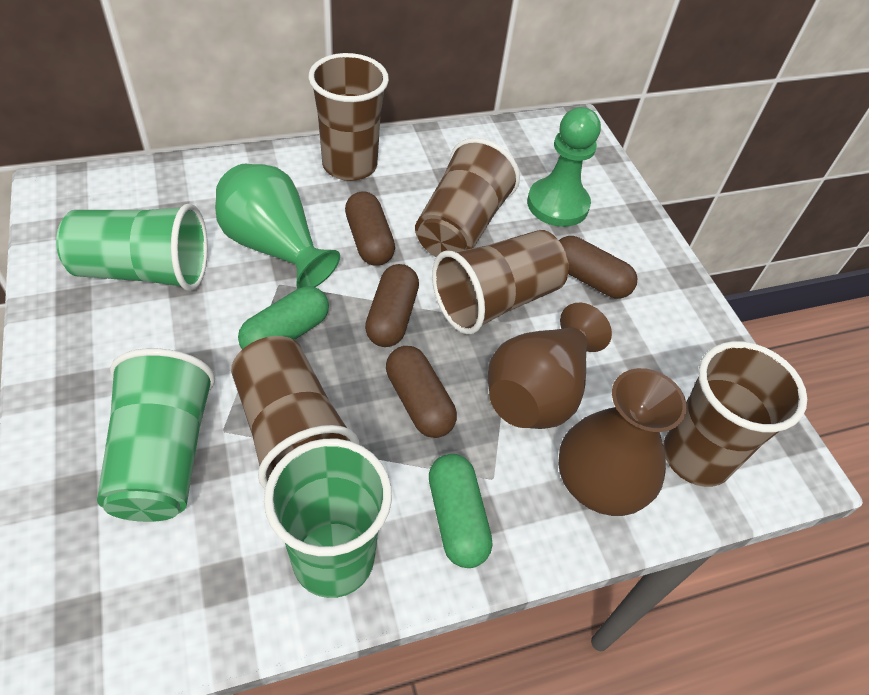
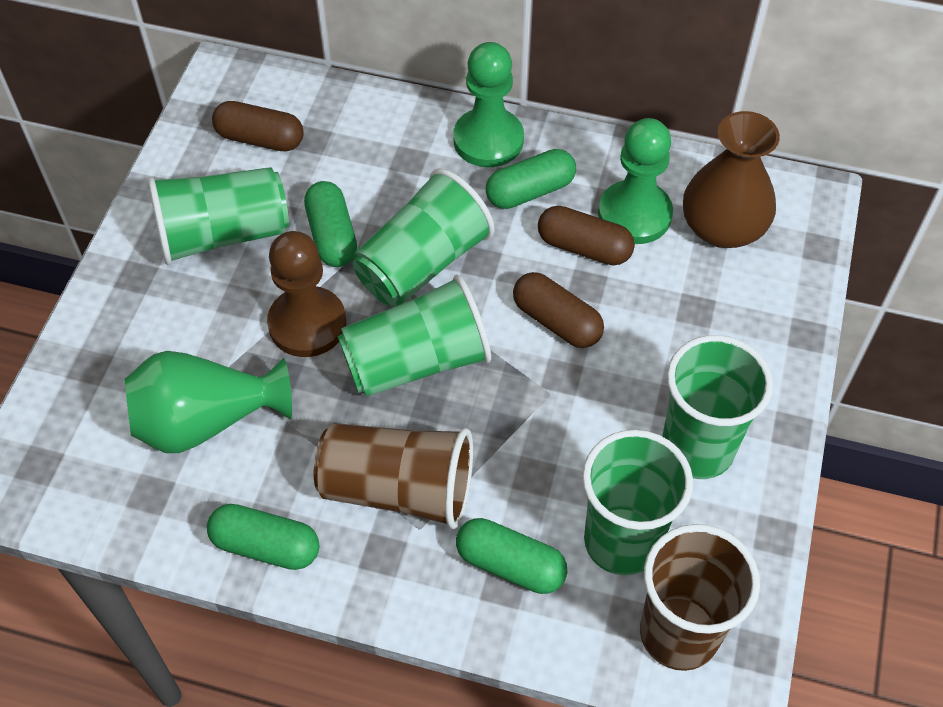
brown capsule: [345,191,395,266] [365,264,419,347] [386,346,457,438] [559,236,637,299] = 4 -> [212,101,304,151] [513,272,604,348] [538,206,635,265] = 3
brown cup: [231,336,359,489] [308,53,389,181] [415,138,520,257] [432,230,569,335] [663,341,807,487] = 5 -> [314,423,473,529] [640,524,760,671] = 2
brown pawn: none = 0 -> [267,231,346,357] = 1
brown vase: [488,303,612,429] [558,368,687,516] = 2 -> [683,111,780,248] = 1
green capsule: [238,286,329,349] [429,454,492,568] = 2 -> [207,504,320,570] [304,181,357,267] [456,518,567,594] [486,149,576,209] = 4
green cup: [56,204,208,291] [97,348,215,522] [264,439,392,598] = 3 -> [148,167,289,265] [338,275,491,397] [353,168,495,306] [582,430,693,575] [662,335,773,479] = 5
green pawn: [527,107,601,227] = 1 -> [453,42,524,167] [598,118,673,244] = 2

